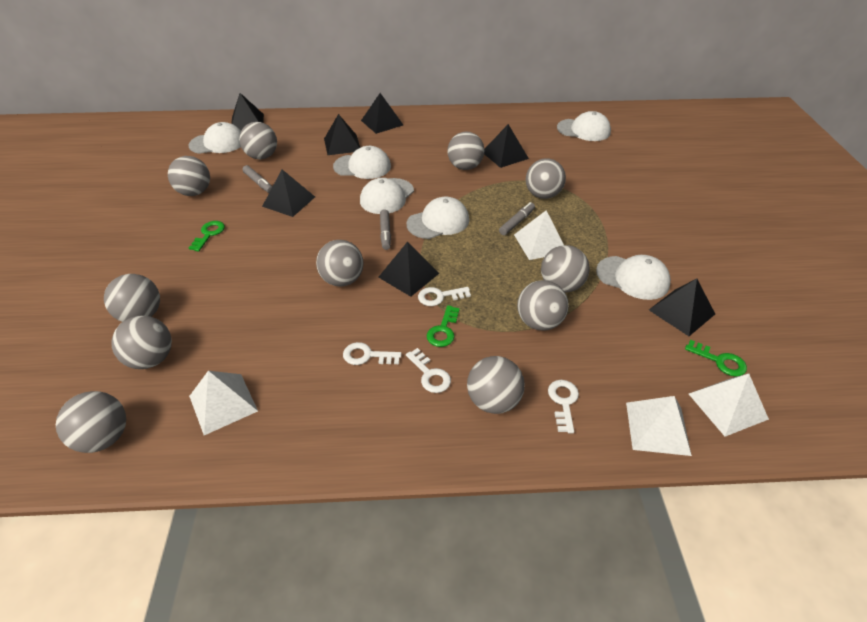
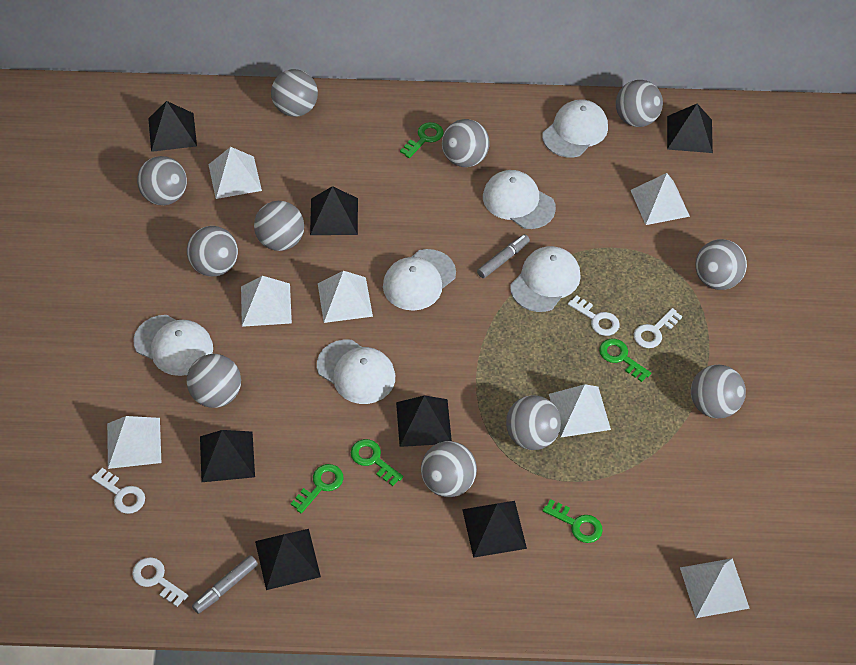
green key: [189,221,225,251] [427,305,460,347] [685,340,747,377] = 3 -> [290,464,343,513] [351,439,403,486] [400,122,444,158] [542,499,603,543] [599,339,651,382] = 5
grey marker: [243,165,272,193] [380,209,391,250] [499,202,535,235] = 3 -> [192,555,258,614] [477,234,530,278] = 2
white pyramid: [189,371,258,435] [514,210,564,260] [626,396,692,456] [689,374,769,436] = 4 -> [107,416,161,469] [208,147,262,199] [241,276,292,327] [318,271,373,323] [549,384,611,438] [631,173,690,225] [680,558,750,618] = 7

